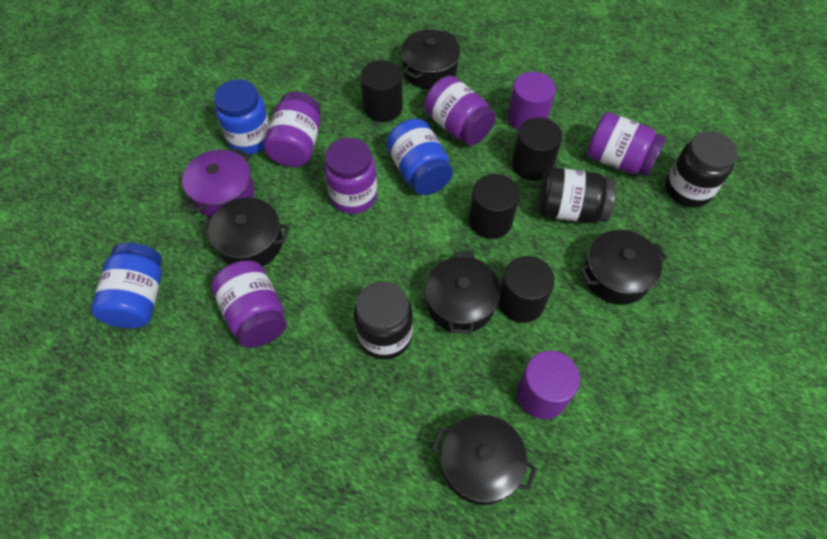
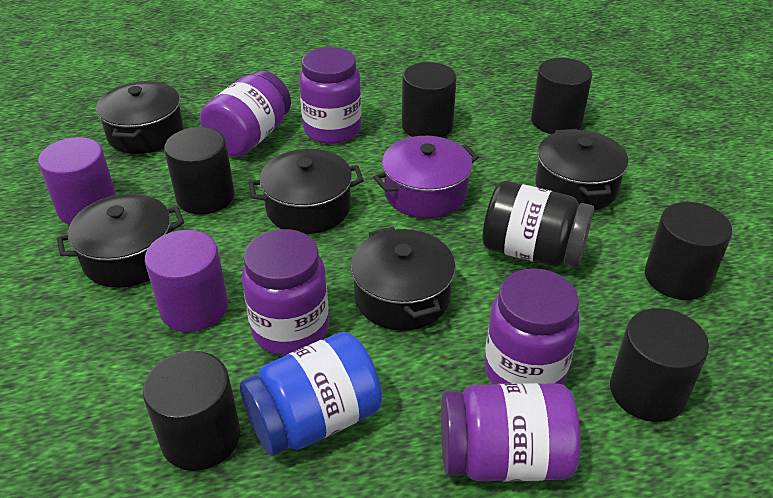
black cylinder: [361,60,403,122] [469,174,520,239] [498,256,555,323] [512,117,562,181] = 4 -> [143,351,240,471] [164,127,234,215] [402,62,457,138] [531,58,592,134] [610,308,709,422] [645,202,732,300] = 6
black jar: [354,281,413,360] [538,167,616,223] [665,131,738,207] = 3 -> [482,181,594,268] = 1
blue jar: [91,243,162,328] [214,79,270,154] [386,119,453,195] = 3 -> [240,332,382,456] = 1

